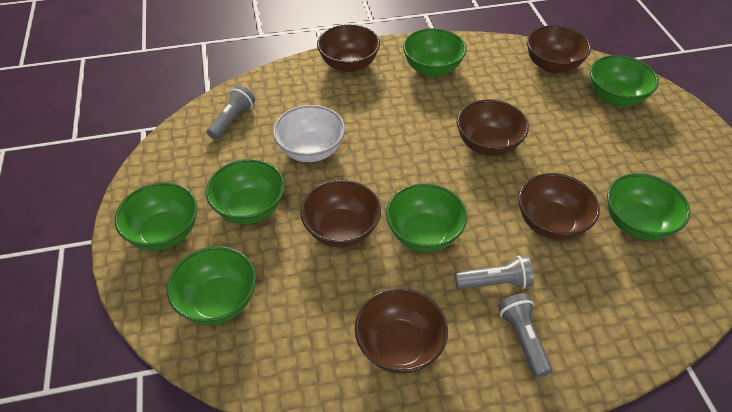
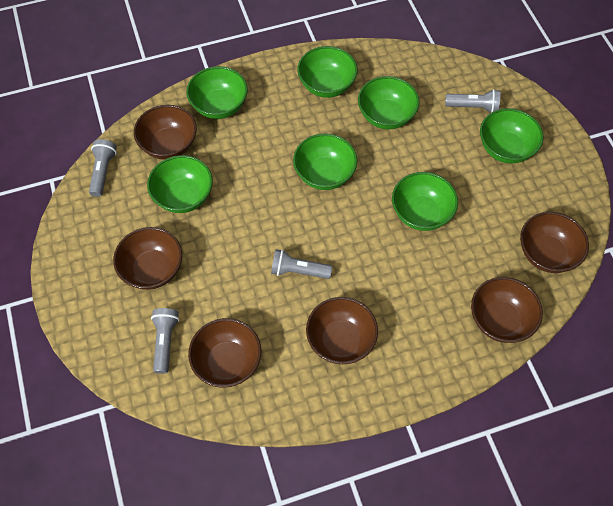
grey flashlight: [207,85,255,140] [455,255,534,289] [498,293,552,378] = 3 -> [89,139,117,197] [151,308,179,374] [271,249,332,279] [445,89,500,113] = 4
white bowl: [273,105,345,162] = 1 -> none = 0

